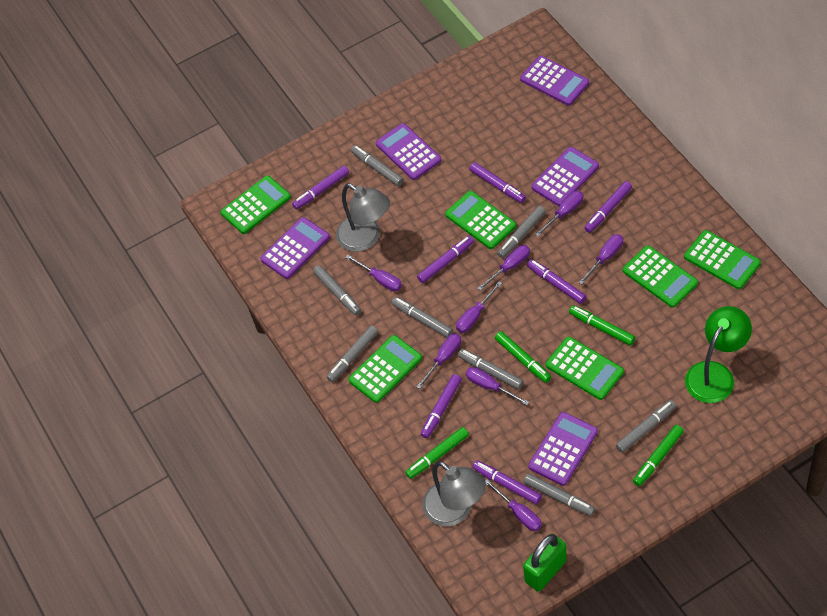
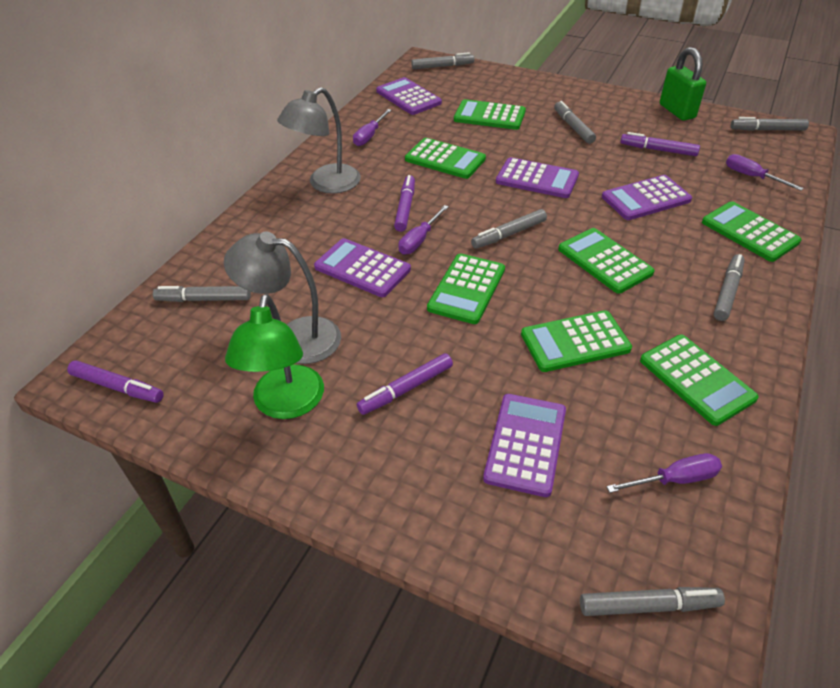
green calculator: [221,175,291,234] [348,335,422,403] [445,191,516,249] [546,336,624,400] [623,245,698,308] [684,230,761,289] = 6 -> [405,138,486,179] [427,253,505,324] [454,99,526,130] [521,310,632,372] [558,228,655,294] [640,335,759,426] [702,201,802,262] = 7
green marker: [405,427,469,479] [495,331,551,383] [569,305,635,345] [633,425,684,486] = 4 -> none = 0
grey marker: [313,265,361,316] [327,325,378,382] [351,145,404,186] [392,297,453,338] [458,349,524,390] [497,206,546,258] [523,473,595,516] [616,400,676,453] = 8 -> [153,286,251,302] [411,52,474,69] [471,209,547,248] [554,101,596,144] [580,587,725,616] [713,254,745,321] [731,117,809,131] = 7
purple marker: [292,166,349,210] [417,236,474,283] [421,374,462,438] [469,162,526,203] [472,460,542,504] [527,259,587,304] [584,181,632,233] = 7 -> [67,360,164,403] [357,353,453,415] [394,175,415,232] [620,132,700,156] = 4
purple screwdriver: [345,255,402,291] [417,333,461,389] [456,281,502,333] [466,367,529,405] [478,245,530,291] [485,479,542,531] [535,191,584,237] [579,234,623,284] = 8 -> [353,109,392,146] [398,205,449,255] [607,453,722,493] [726,154,804,191] = 4

